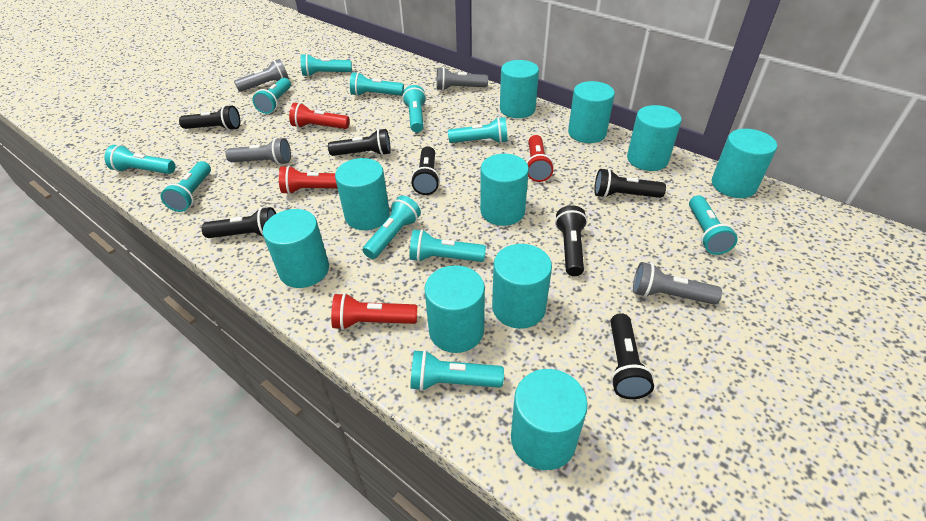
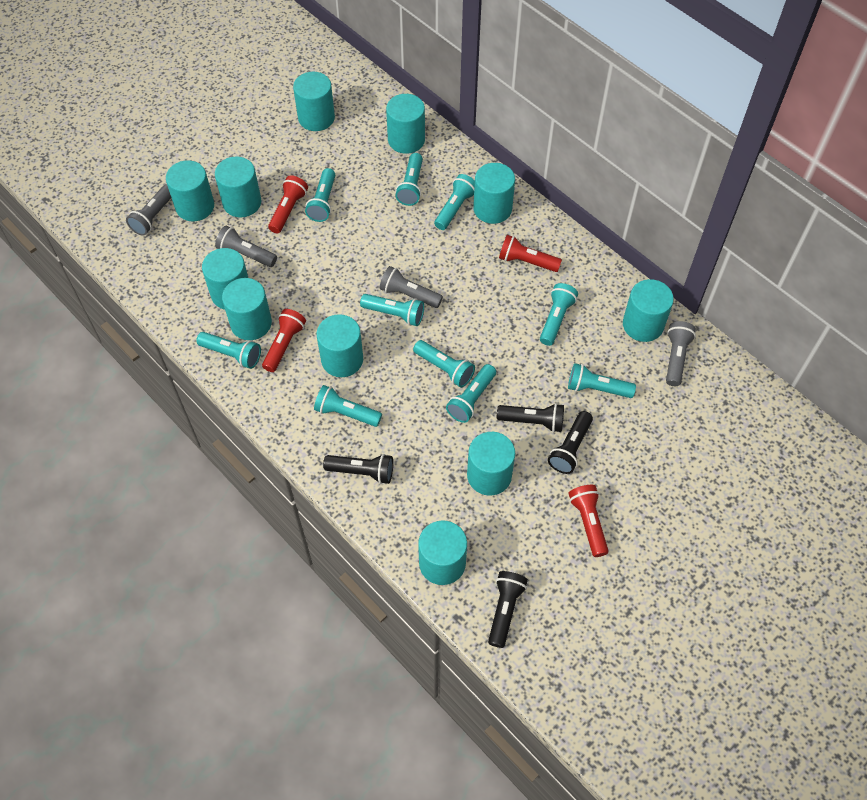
black flashlight: [179,105,240,131] [201,207,276,238] [328,129,391,156] [411,146,440,195] [555,205,587,276] [594,168,666,198] [610,313,654,399] = 7 -> [323,454,393,484] [488,571,528,648] [497,403,564,433] [548,411,593,474] = 4
turquoise cylinder: [263,209,329,288] [335,158,390,230] [424,265,485,353] [480,154,529,226] [492,244,552,329] [500,60,539,118] [511,369,588,470] [568,81,615,143] [627,105,681,171] [712,129,777,198] = 10 -> [166,160,214,221] [202,248,248,310] [215,156,261,218] [222,278,272,340] [293,72,335,131] [316,314,363,377] [386,94,425,154] [418,520,467,585] [467,432,515,496] [473,163,515,224] [623,279,674,342] = 11
turquoise flashlight: [104,145,175,174] [160,161,211,212] [252,78,291,114] [301,54,352,77] [350,72,404,96] [363,196,421,259] [402,85,426,132] [409,229,486,262] [410,350,504,391] [448,117,508,143] [689,195,738,255] = 11 -> [196,332,261,369] [305,168,335,222] [314,385,382,427] [360,294,424,326] [395,153,423,206] [413,340,475,388] [434,174,475,230] [446,364,496,423] [540,283,578,346] [568,363,636,398] = 10

